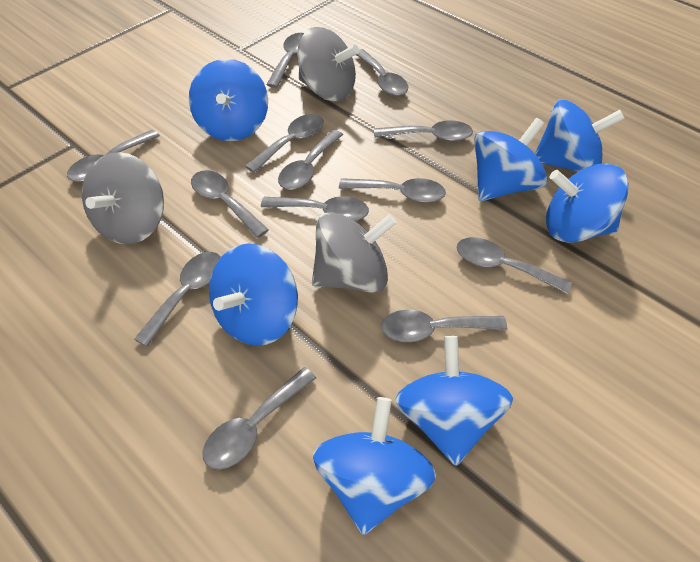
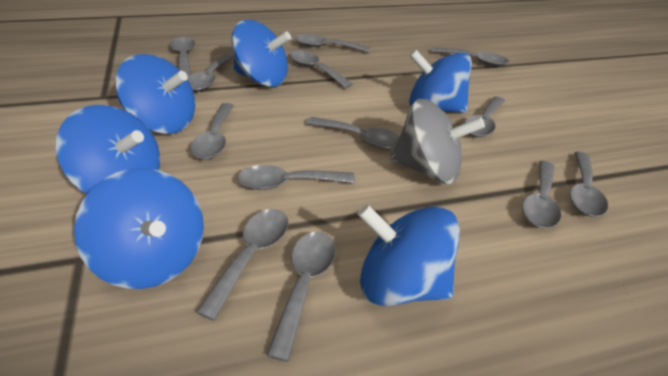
blue spinning top: [189,59,268,141] [209,243,298,346] [313,397,436,535] [396,336,513,466] [474,118,548,201] [535,100,625,172] [546,163,629,243] = 7 -> [56,105,160,194] [74,168,204,289] [115,54,195,134] [231,20,291,87] [358,204,460,306] [409,49,472,113] = 6
grey spinning top: [82,152,164,244] [297,27,359,101] [312,212,397,293] = 3 -> [390,99,485,184] = 1

